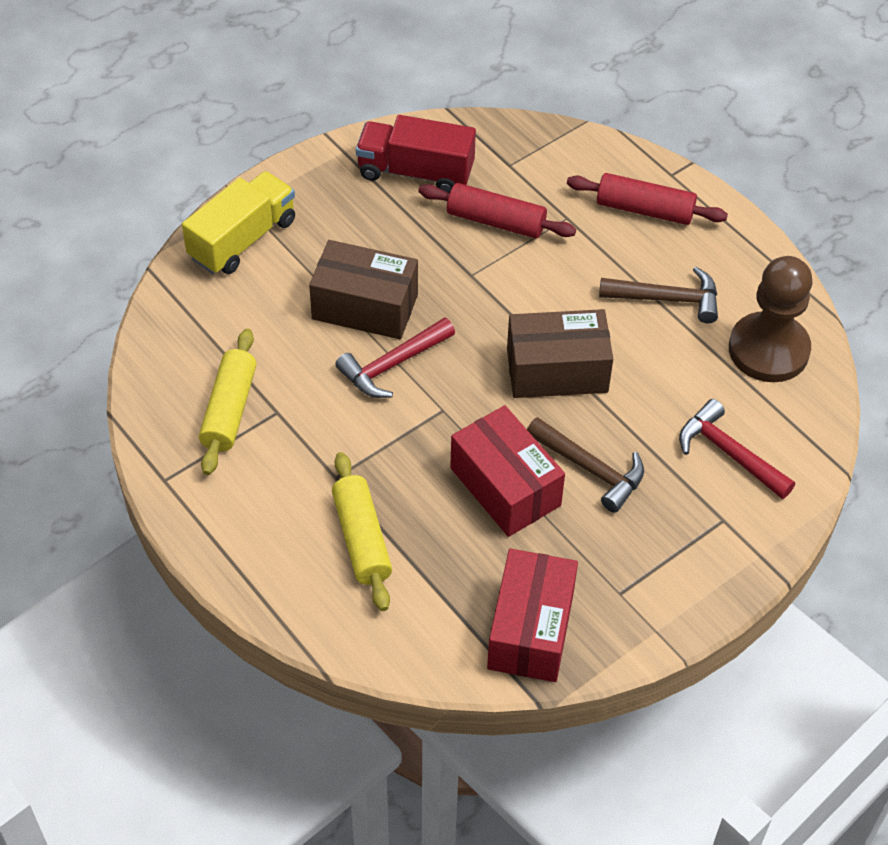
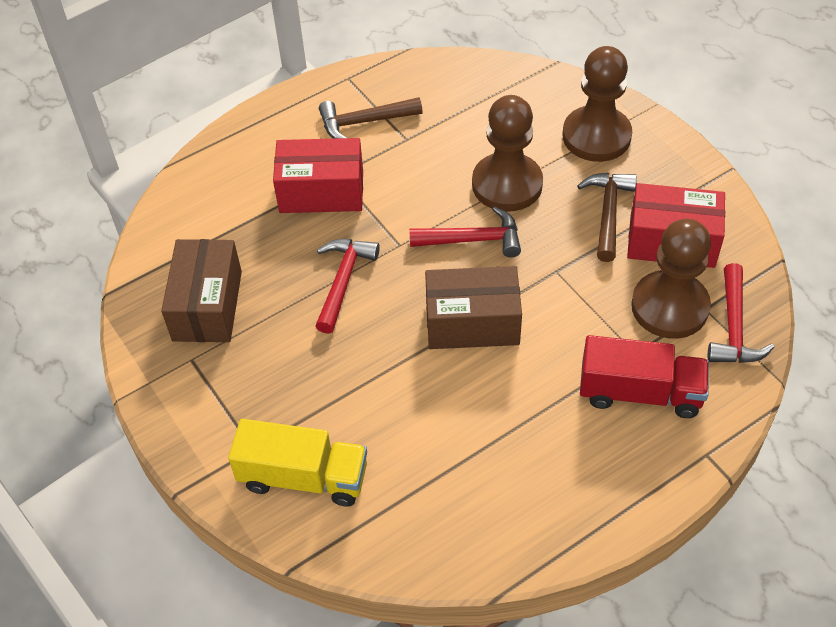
brown pawn: [729,256,812,382] = 1 -> [472,95,543,212] [563,46,632,162] [631,219,711,339] = 3
red hammer: [335,317,455,398] [679,399,795,499] = 2 -> [315,239,380,334] [409,207,521,257] [708,263,774,363] = 3
red rolling pin: [418,183,576,238] [567,173,728,225] = 2 -> none = 0
yellow rolling pin: [199,329,256,475] [332,452,392,611] = 2 -> none = 0

